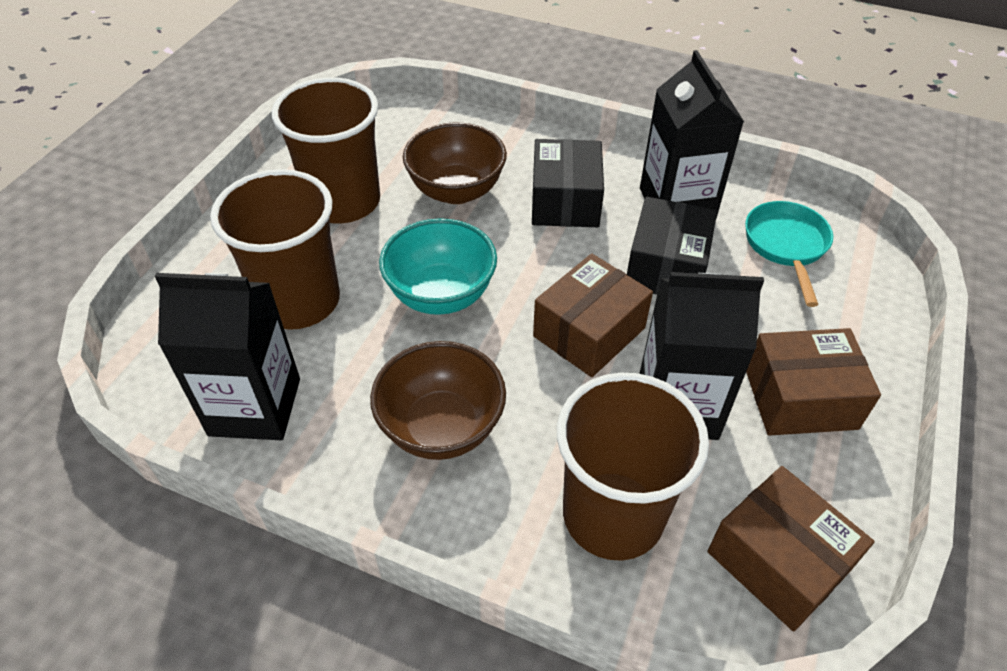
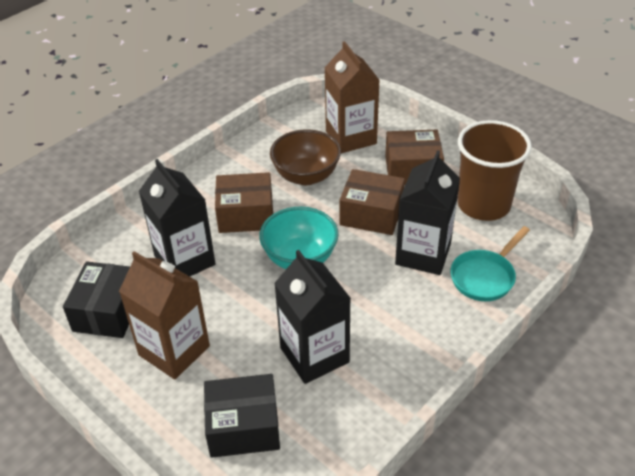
brown bowl: [370,341,506,460] [403,123,507,204] = 2 -> [270,129,341,185] = 1
brown carton: none = 0 -> [119,251,210,379] [325,41,379,153] = 2
brown cup: [210,169,340,330] [272,77,380,223] [557,373,709,561] = 3 -> [457,120,532,221] = 1

